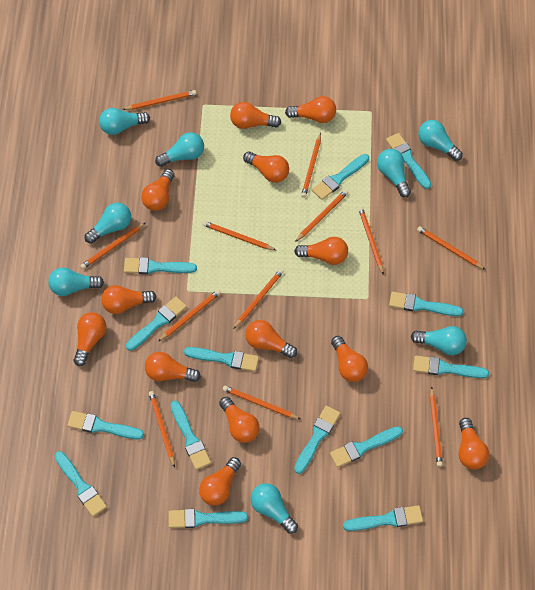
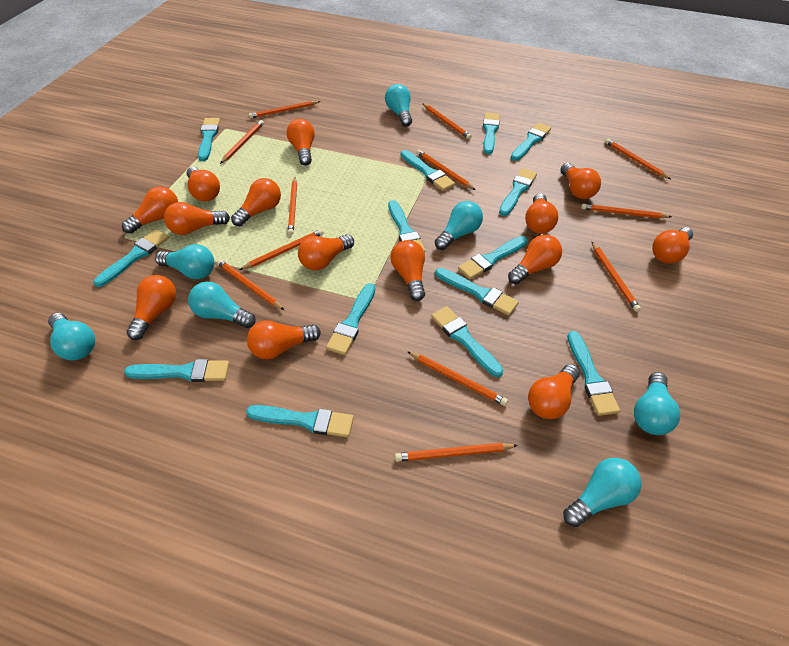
orange light bulb: [74,312,106,366] [101,285,157,314] [141,169,175,211] [145,352,201,382] [199,457,241,506] [219,397,260,443] [230,102,281,129] [243,151,289,183] [246,320,297,358] [285,96,336,123] [294,237,348,265] [331,336,368,382] [459,418,489,469] = 13 -> [122,187,178,234] [127,275,176,340] [164,202,230,235] [187,167,220,201] [231,178,281,226] [247,320,321,360] [287,119,315,165] [298,234,354,270] [391,240,425,301] [508,235,562,284] [525,193,558,234] [528,364,580,419] [561,163,601,199] [652,227,693,264] = 14
turquoise light bulb: [48,268,104,296] [85,203,131,244] [99,108,150,135] [155,132,204,167] [250,483,298,534] [377,149,411,197] [411,326,467,355] [418,120,463,161] = 8 -> [48,313,95,360] [155,244,214,279] [188,281,256,328] [385,84,412,127] [435,201,483,250] [563,458,642,527] [634,372,680,435] = 7

